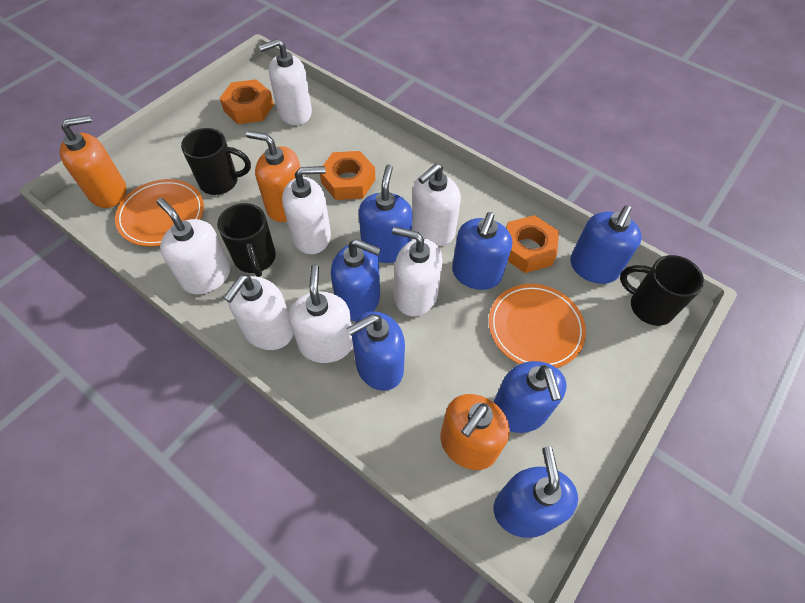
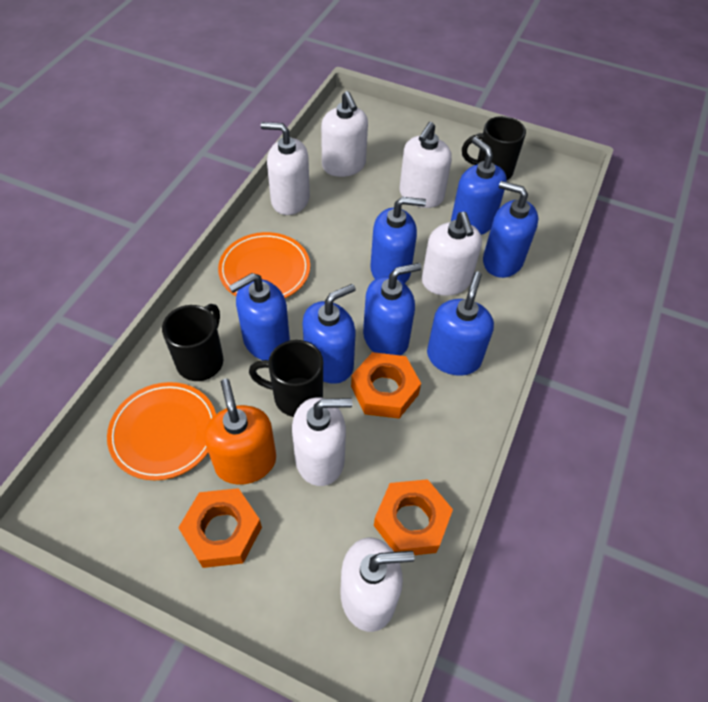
orange soap dispenser: [60,115,127,208] [246,131,300,222] [440,394,510,470] = 3 -> [204,379,276,485] = 1
white soap dispenser: [157,198,230,294] [224,274,293,350] [259,39,312,125] [282,166,331,254] [289,264,353,363] [392,227,442,316] [412,164,461,246] = 7 -> [261,122,310,215] [292,397,353,486] [321,91,368,177] [341,538,414,632] [399,122,452,208] [422,212,482,296] = 6

